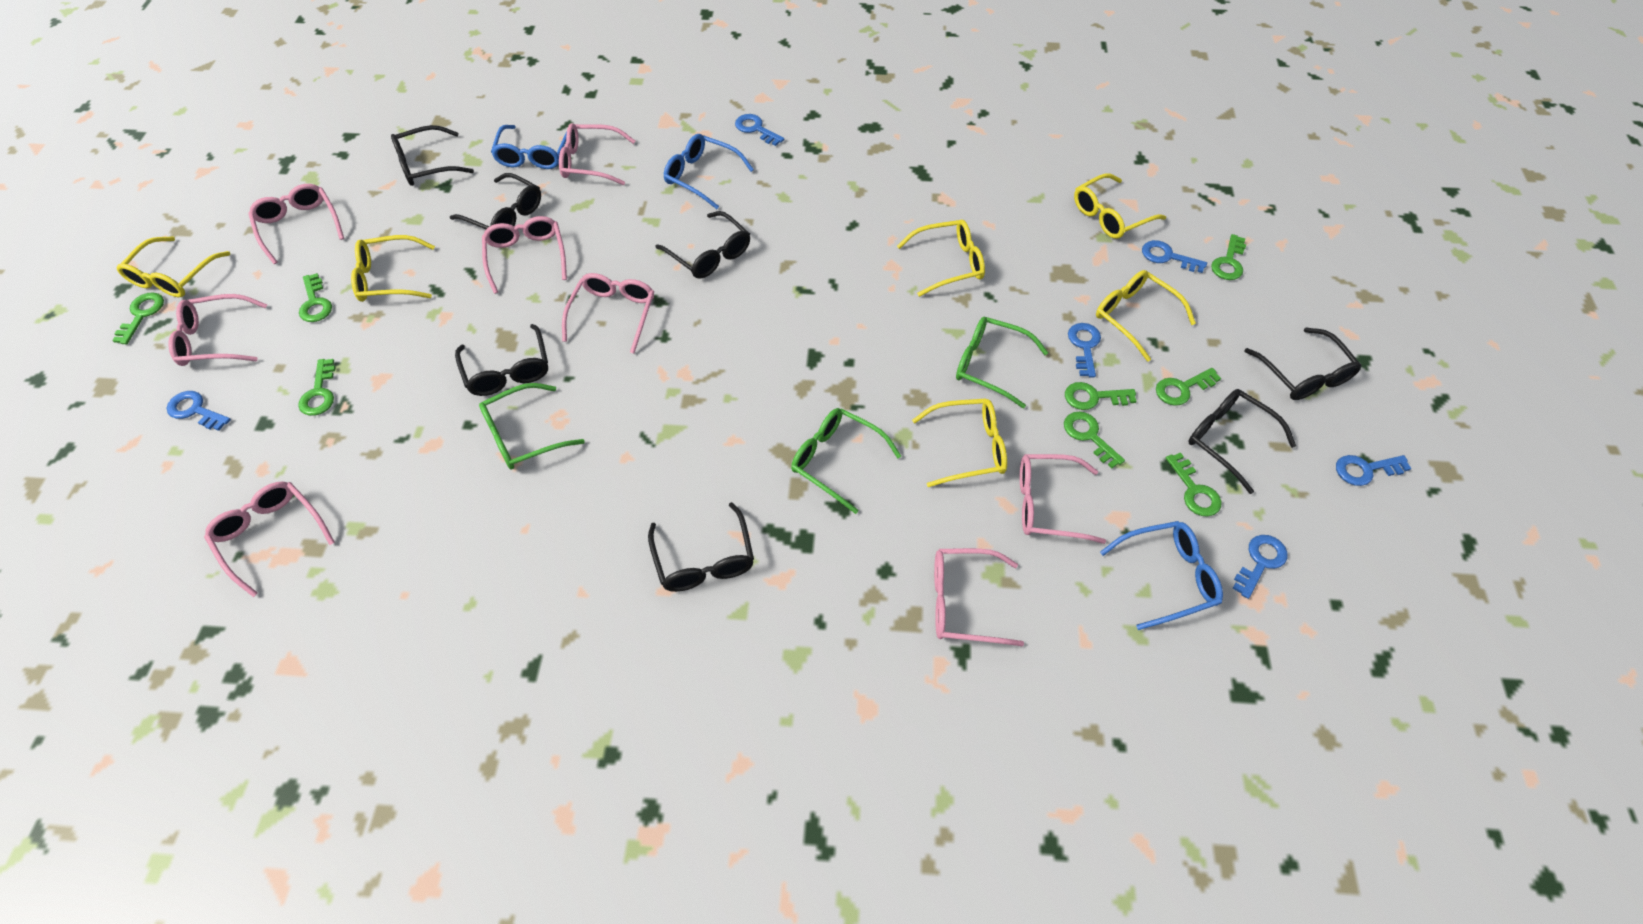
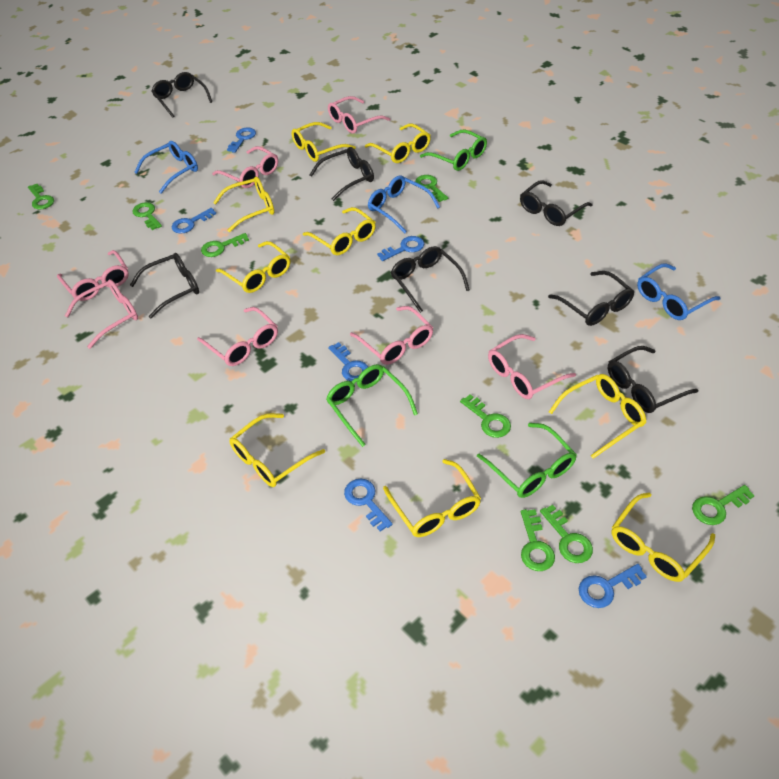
pink glasses: [168,294,267,366] [204,481,335,597] [248,184,344,264] [482,216,567,294] [559,123,635,185] [562,273,654,354] [934,548,1024,646] [1020,454,1106,544] = 8 -> [57,250,129,301] [65,279,138,349] [197,307,278,366] [212,146,278,188] [328,96,390,134] [350,306,433,365] [488,334,576,399] = 7
yellow glasses: [116,237,231,297] [351,235,435,302] [897,220,985,297] [912,399,1007,487] [1074,173,1166,239] [1096,270,1196,362] = 6 -> [213,177,274,232] [216,241,290,293] [229,413,325,487] [291,122,356,162] [303,207,376,255] [365,124,431,163] [383,459,481,537] [549,374,646,459] [612,492,715,582] = 9

